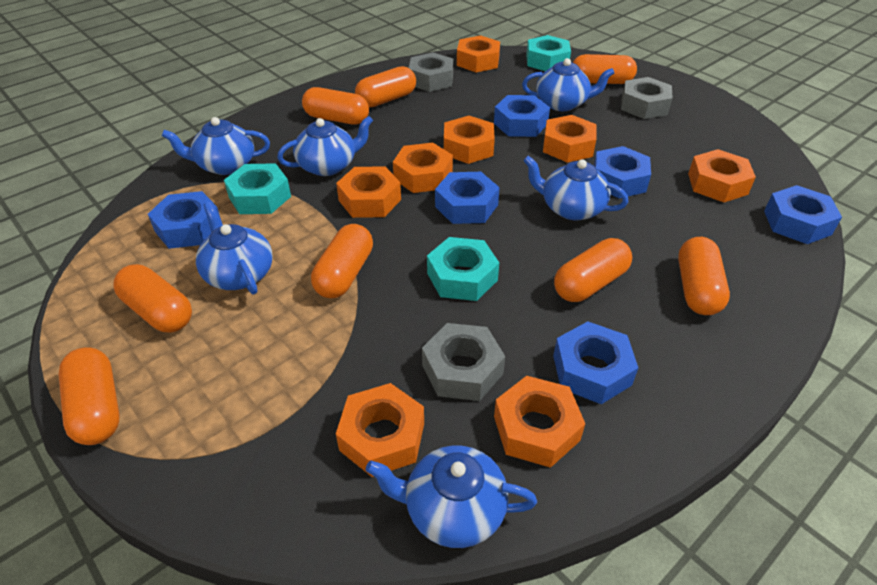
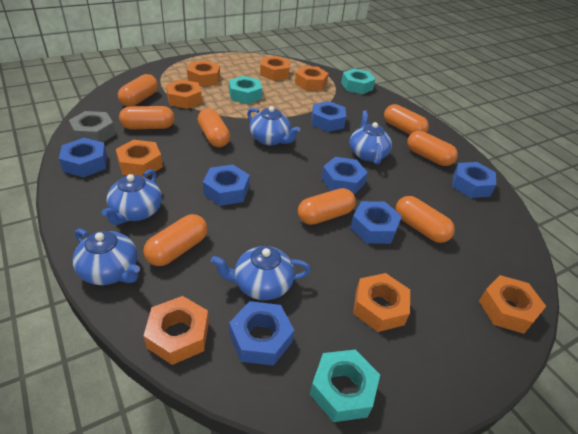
blue nut: [148,191,221,249] [435,172,500,224] [494,95,550,137] [553,321,638,404] [594,146,651,198] [764,185,842,244] = 6 -> [59,138,107,177] [203,165,250,206] [229,301,294,366] [312,101,346,132] [321,157,368,194] [350,201,402,244] [452,162,496,198] = 7
blue teapot: [162,117,270,175] [196,202,273,295] [277,116,373,176] [366,445,537,548] [522,58,614,111] [523,156,628,221] = 6 -> [72,229,140,285] [101,169,162,225] [211,246,311,300] [247,106,300,146] [350,110,392,165] = 5
grey nut: [409,53,453,92] [422,323,505,401] [621,77,673,119] = 3 -> [69,111,116,142] = 1

